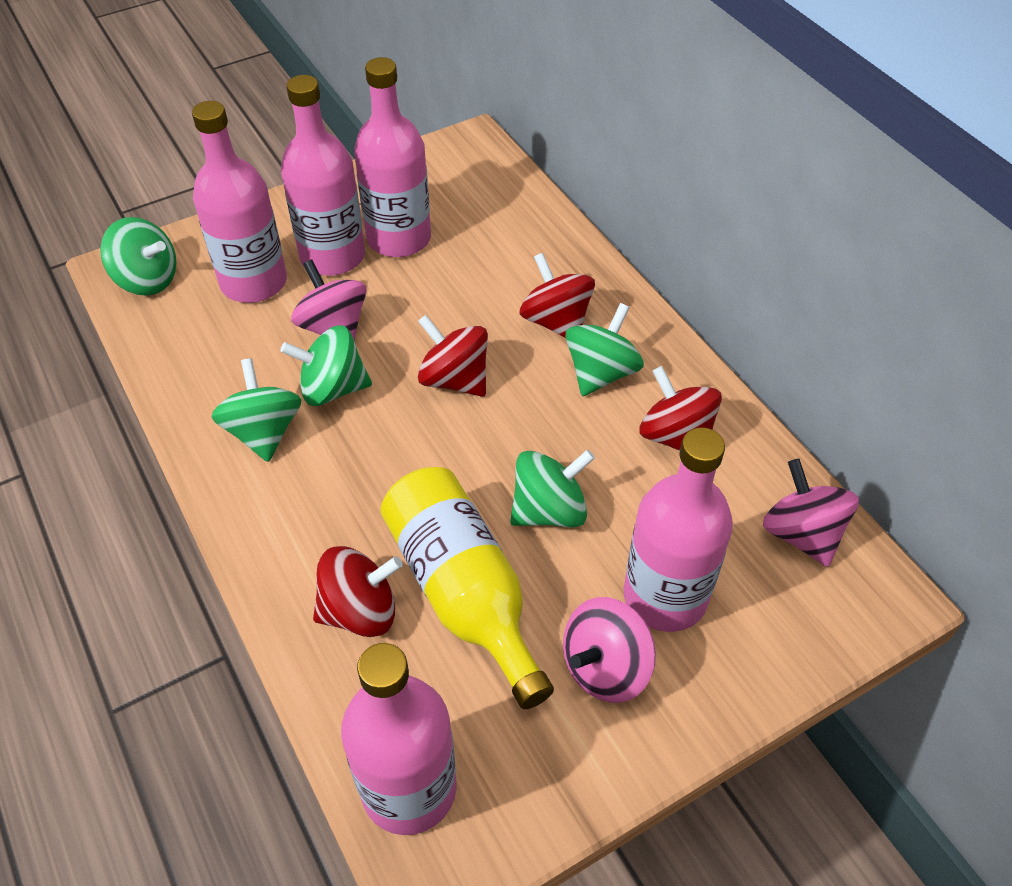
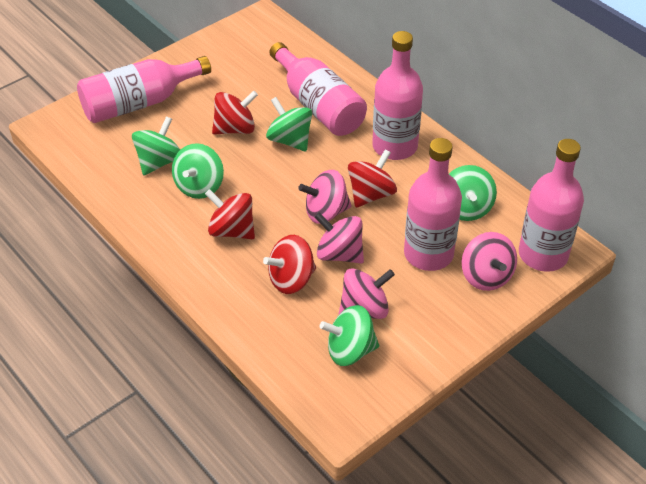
pink spinning top: [291,259,367,341] [563,597,656,703] [763,459,859,567] = 3 -> [298,170,352,224] [314,212,364,264] [339,268,395,319] [461,232,517,291] = 4
yellow bottle: [380,467,554,709] = 1 -> none = 0

